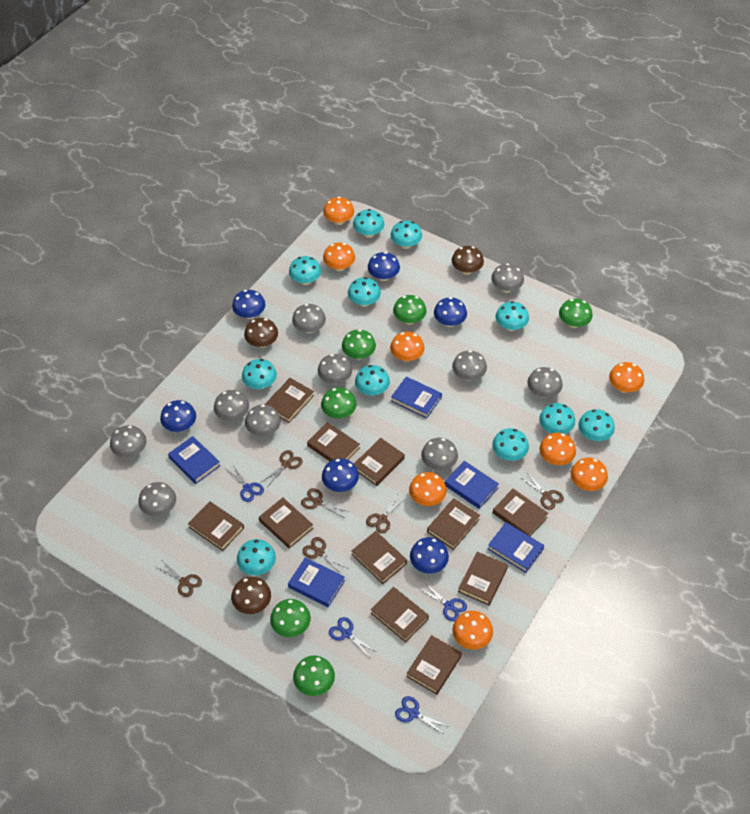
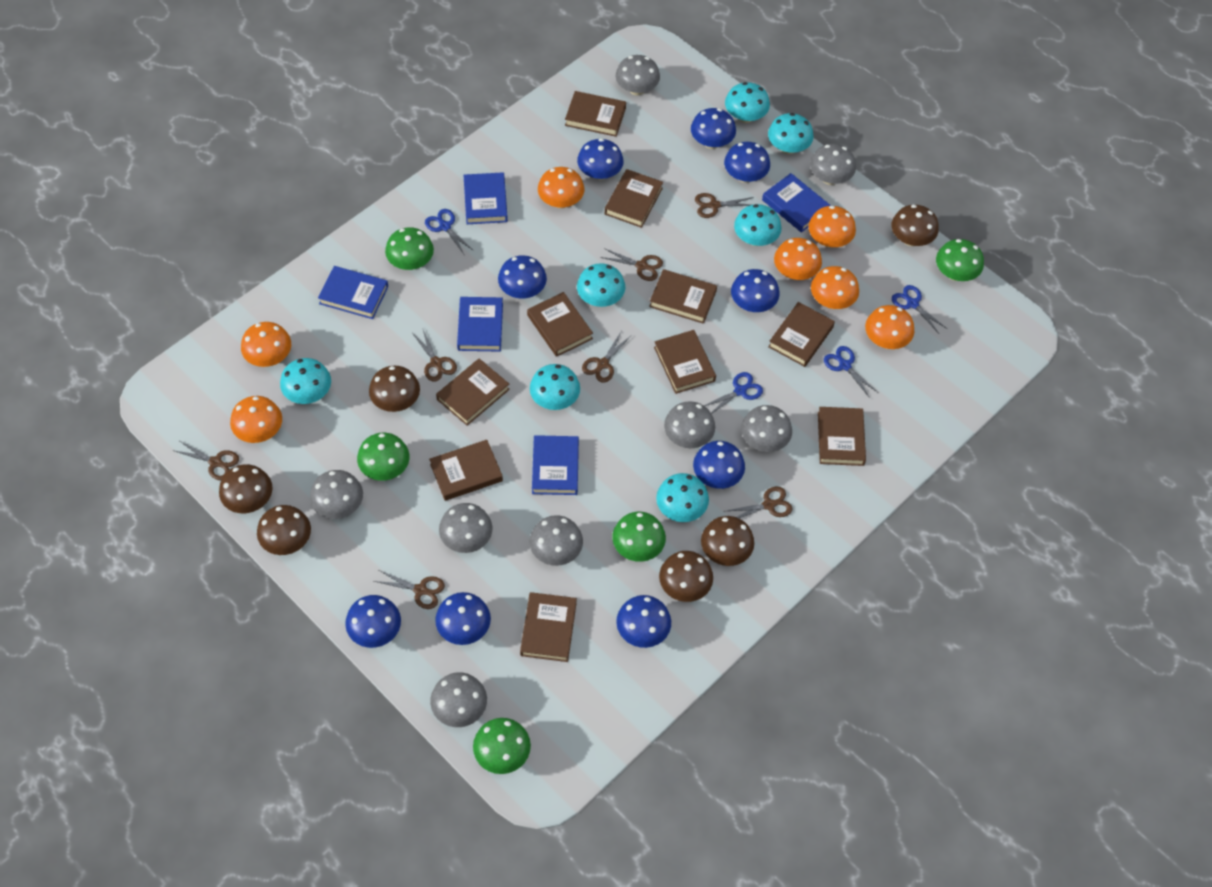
blue mushroom: [160,400,196,432] [232,290,266,319] [322,458,359,492] [368,252,400,281] [410,537,449,574] [434,297,467,327] = 6 -> [345,595,401,648] [435,592,491,645] [498,255,547,299] [577,138,624,180] [616,595,671,648] [691,108,736,149] [693,441,745,489] [724,142,770,183] [731,269,780,312] = 9
brown book: [188,501,244,551] [259,498,313,549] [265,378,314,423] [307,422,360,461] [352,531,407,584] [354,438,405,486] [371,587,429,642] [406,635,462,695] [427,498,480,550] [458,552,508,605] [493,489,548,536] = 11 -> [429,440,503,501] [436,359,510,426] [520,592,577,662] [527,292,593,357] [565,91,626,137] [605,169,663,228] [649,269,717,324] [654,330,716,394] [768,302,835,367] [818,407,866,466] = 10
brown mushroom: [231,576,271,614] [244,318,278,348] [452,246,484,275] = 3 -> [219,464,273,513] [257,505,311,555] [369,366,420,412] [659,551,713,602] [701,516,754,566] [891,205,939,246] = 6
brown scissors: [156,562,202,597] [262,450,302,486] [301,488,349,517] [302,537,347,574] [366,496,405,533] [520,472,564,510] = 6 -> [172,441,239,480] [374,570,445,609] [412,330,457,382] [582,332,631,383] [600,248,663,281] [695,193,754,218] [726,487,792,518] = 7
green mushroom: [270,599,311,637] [293,656,335,696] [321,387,357,419] [342,329,376,360] [393,295,427,324] [559,298,593,328] = 6 -> [357,433,410,481] [385,227,434,270] [473,718,531,774] [612,512,666,562] [936,239,984,281] = 5
grey mushroom: [110,425,147,458] [138,482,176,516] [214,390,249,421] [245,405,281,436] [292,304,326,334] [318,354,352,384] [421,438,458,470] [452,350,487,381] [491,263,524,293] [527,367,563,398] = 10 -> [310,470,363,519] [430,672,487,727] [439,503,493,553] [529,515,583,566] [616,55,660,96] [664,401,715,448] [741,405,792,452] [810,144,856,185] = 8
orange mushroom: [323,197,354,225] [323,242,355,271] [390,332,424,362] [409,472,447,506] [452,611,493,650] [539,433,576,465] [571,458,608,491] [609,362,644,393] = 8 -> [230,396,282,443] [241,322,291,367] [538,167,584,209] [774,238,822,280] [809,206,856,248] [811,266,859,309] [865,305,914,349] = 7
turquoise mushroom: [237,539,276,575] [242,359,277,389] [289,256,321,285] [348,277,381,307] [353,209,384,238] [355,365,390,396] [391,220,422,249] [492,428,529,461] [496,301,529,331] [539,403,575,434] [579,409,615,441] = 11 -> [280,358,331,404] [530,364,580,410] [577,263,625,307] [656,473,709,522] [725,82,770,123] [734,204,782,246] [768,113,814,154] = 7

